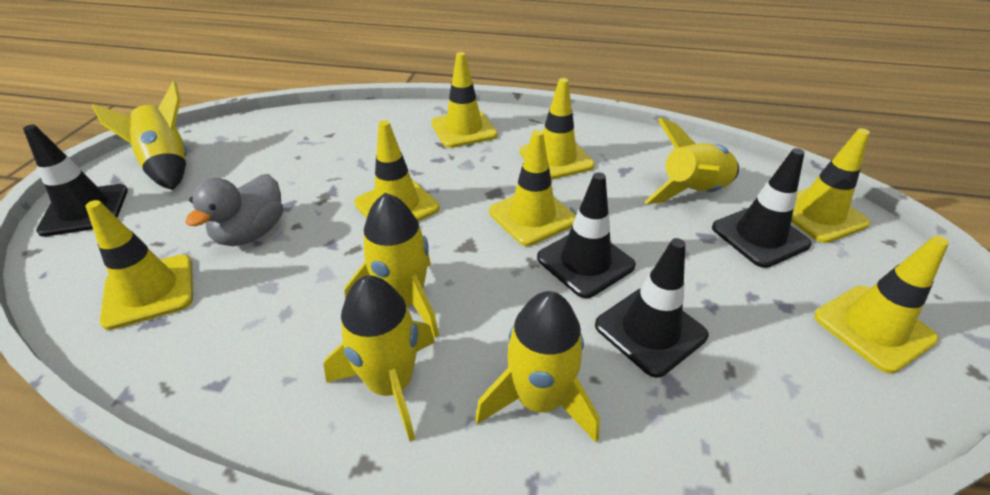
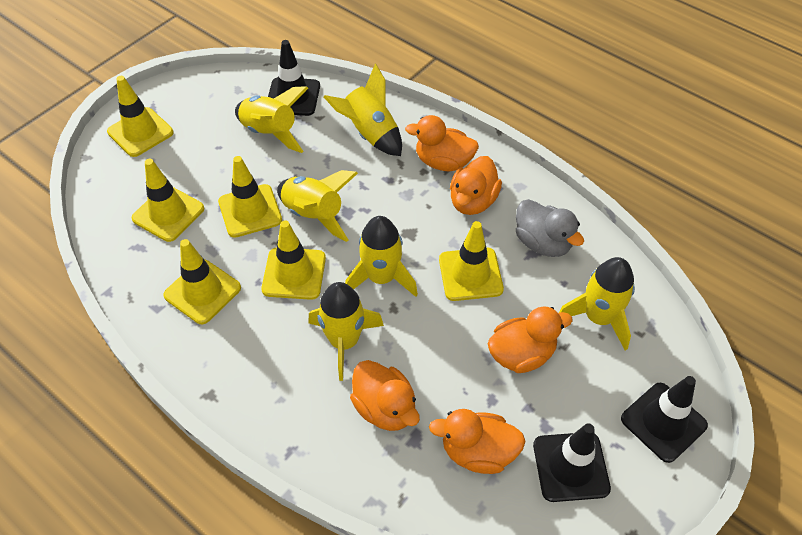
black traffic cone: [23,125,128,237] [537,172,636,298] [595,238,709,378] [712,148,812,268] = 4 -> [268,40,320,116] [533,423,611,502] [621,376,708,463] = 3
orange duck: none = 0 -> [350,360,420,431] [405,115,479,171] [429,409,526,474] [450,156,502,215] [487,306,573,373] = 5
yellow rocket: [92,81,187,190] [323,275,435,442] [345,193,439,338] [475,291,600,442] [644,118,739,204] = 5 -> [235,86,308,153] [277,170,358,242] [308,282,384,381] [324,63,402,156] [345,216,418,297] [559,257,635,350] = 6
yellow traffic cone: [86,200,193,330] [354,120,440,221] [431,52,498,148] [489,130,576,246] [520,78,595,180] [791,128,870,243] [814,236,949,373] = 7 -> [107,76,174,157] [132,159,204,242] [163,239,241,324] [218,156,282,238] [261,220,326,300] [439,221,504,301] = 6

